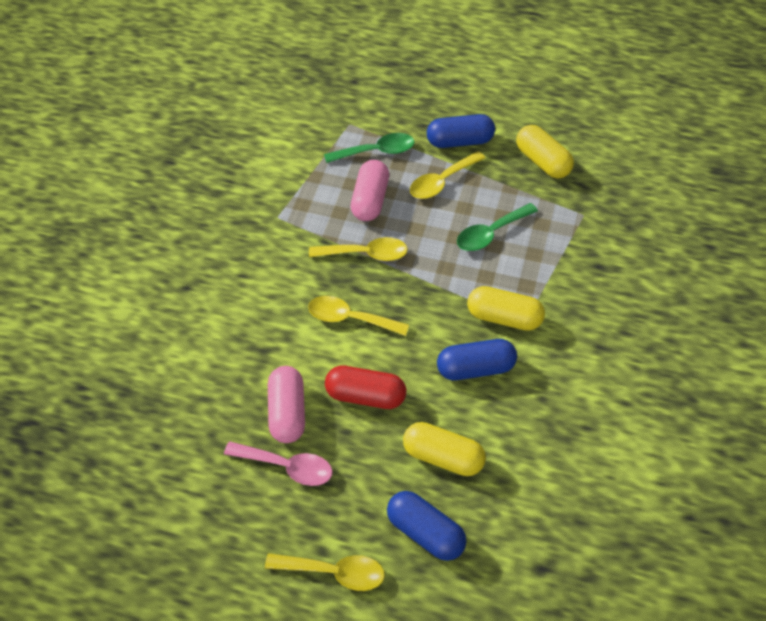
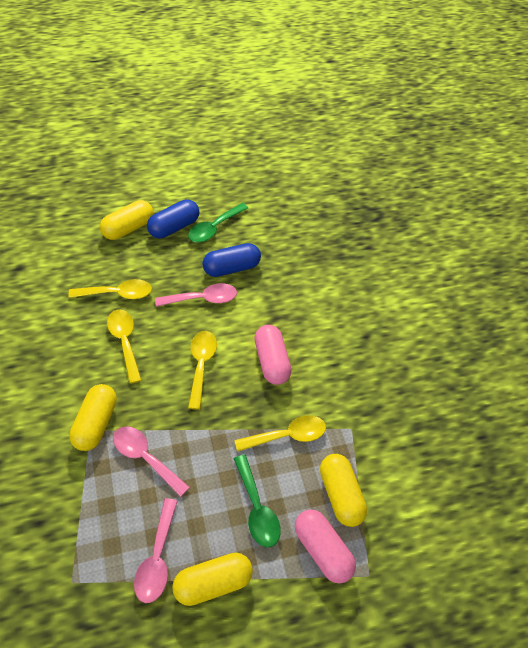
blue capsule: [387,491,466,561] [427,114,495,148] [437,339,517,380] = 3 -> [147,199,199,238] [202,243,261,277] = 2
pink spoon: [224,441,333,486] = 1 -> [113,426,190,497] [134,498,178,603] [155,283,237,307] = 3
red capsule: [325,366,406,409] = 1 -> none = 0
yellow capsule: [403,422,486,476] [467,286,545,331] [516,125,574,179] = 3 -> [69,384,117,451] [100,200,153,240] [172,552,253,606] [320,454,367,527] = 4

